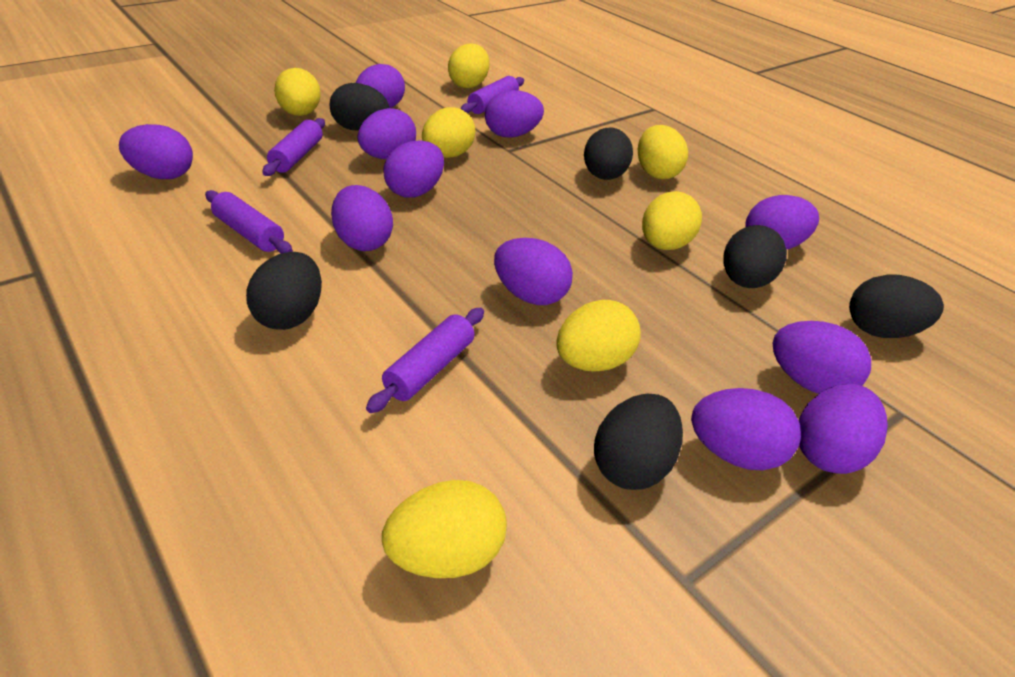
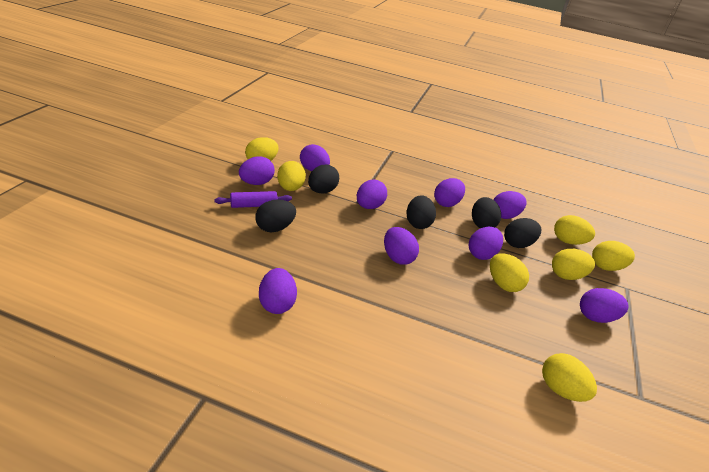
black egg: [246,252,322,330] [330,83,389,131] [584,128,633,180] [594,394,683,490] [724,225,787,288] [849,275,944,338] = 6 -> [255,199,296,232] [308,165,339,193] [407,195,436,229] [472,197,501,228] [504,218,541,248] = 5
purple egg: [119,124,193,179] [331,185,393,251] [356,64,405,108] [358,108,416,159] [383,140,444,198] [485,90,544,138] [494,238,573,305] [691,388,801,470] [745,195,819,250] [773,321,871,394] [799,384,888,474] = 11 -> [239,156,275,185] [259,268,297,314] [300,144,330,171] [357,180,387,209] [384,227,419,265] [434,178,465,207] [469,227,503,260] [493,191,527,219] [580,288,629,323] = 9
purple rolling pin: [205,190,293,254] [263,118,325,176] [366,308,484,413] [461,76,524,114] = 4 -> [214,191,292,208] = 1

